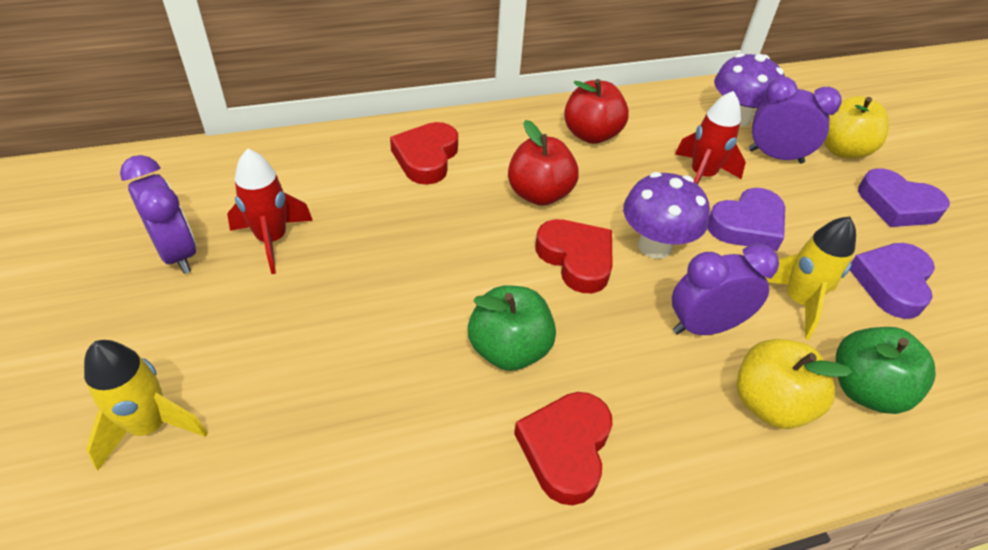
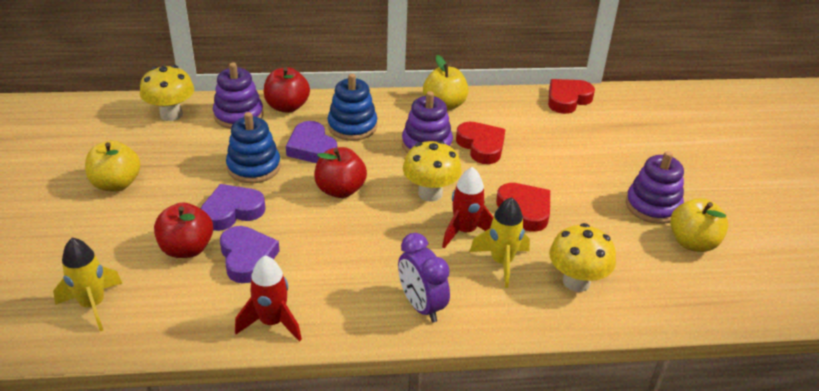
blue stacking toy: none = 0 -> [226,112,281,183] [327,73,377,141] = 2
green apple: [468,285,556,371] [836,327,936,414] = 2 -> none = 0
purple clock: [120,155,196,274] [672,243,779,335] [749,77,842,164] = 3 -> [398,233,450,323] = 1
purple mushroom: [623,172,710,259] [714,53,785,127] = 2 -> none = 0
purple stacking toy: none = 0 -> [213,62,263,129] [402,91,453,153] [626,151,684,224] = 3
red apple: [508,120,579,206] [564,79,629,144] = 2 -> [154,202,213,258] [264,67,310,113] [314,147,367,198] = 3
yellow apple: [736,339,852,429] [824,96,889,159] = 2 -> [85,140,140,191] [423,55,469,111] [670,198,729,252] = 3
yellow mushroom: none = 0 -> [140,65,194,121] [403,140,462,202] [549,223,616,292] = 3

